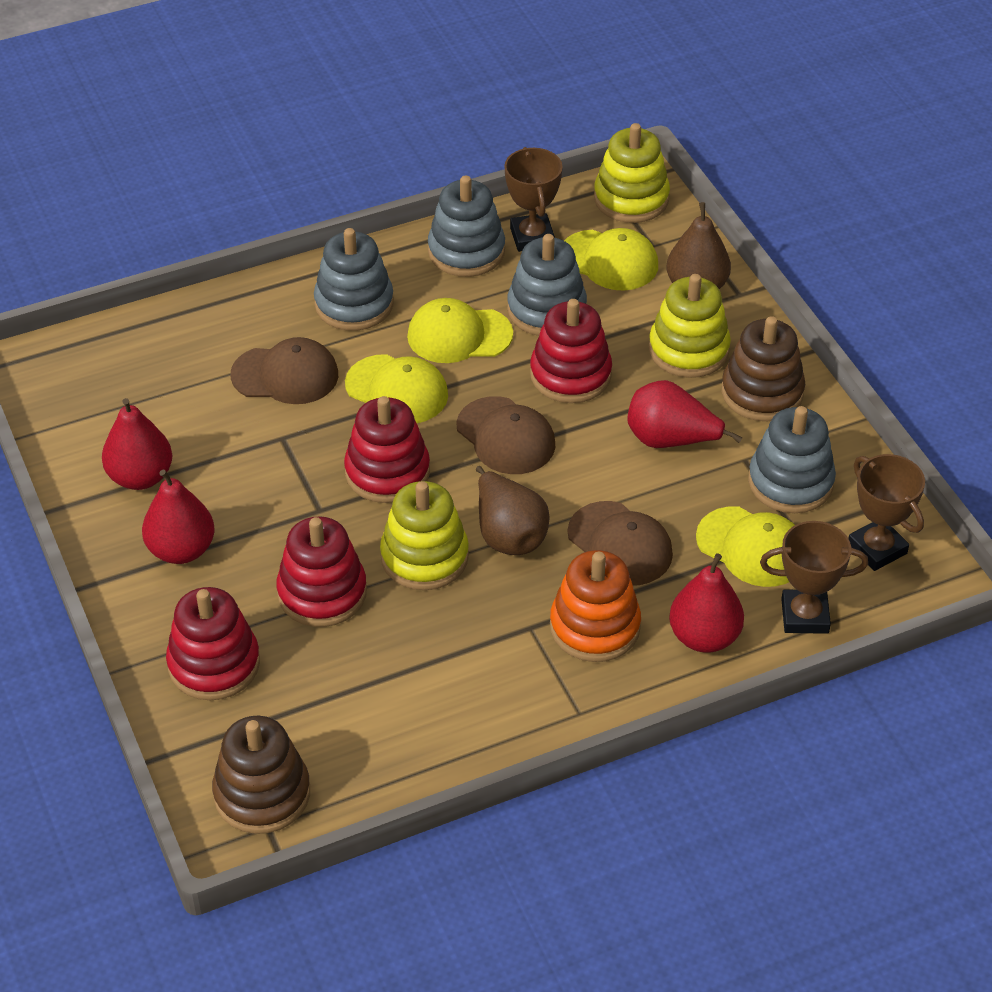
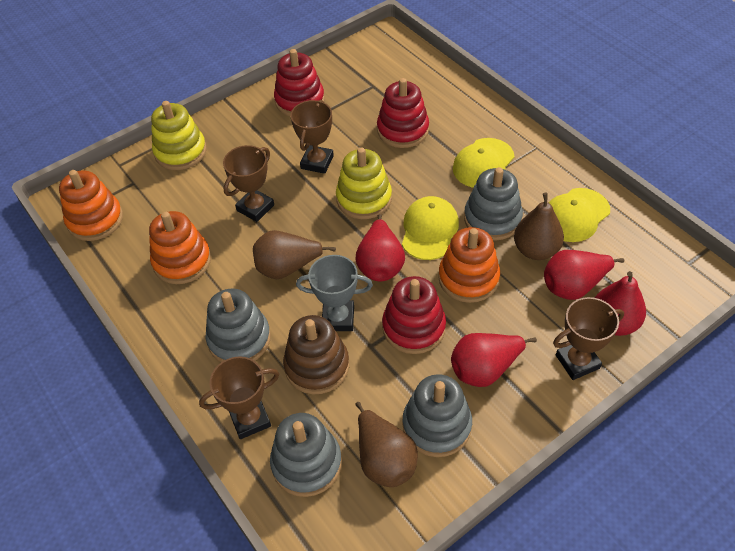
brown cap: [231,337,338,404] [456,396,555,474] [568,501,673,586] = 3 -> none = 0
brown pear: [476,466,550,555] [667,202,731,289] = 2 -> [253,230,336,279] [355,402,418,487] [514,193,564,260] = 3
brown stacking toy: [212,716,310,834] [722,316,805,421] = 2 -> [283,315,349,394] = 1
brown trophy: [504,147,563,252] [760,521,868,634] [848,454,925,571] = 3 -> [199,356,279,439] [223,145,274,222] [290,100,334,174] [553,297,624,380] = 4
grey trophy: none = 0 -> [296,255,373,331] = 1
orange stacking toy: [550,550,641,662] = 1 -> [59,170,123,241] [149,211,211,284] [438,227,500,303] = 3
red stacking toy: [166,587,260,700] [276,516,367,627] [344,396,430,503] [530,299,612,403] = 4 -> [274,49,325,116] [377,78,429,148] [382,276,446,354] = 3
yellow cap: [345,354,448,423] [407,298,513,363] [564,228,658,291] [696,506,795,587] = 4 -> [402,196,459,260] [453,138,515,188] [549,188,610,242] = 3
yellow stacking toy: [380,481,469,590] [594,123,670,223] [649,274,731,378] = 3 -> [151,101,207,170] [336,147,392,219] = 2

